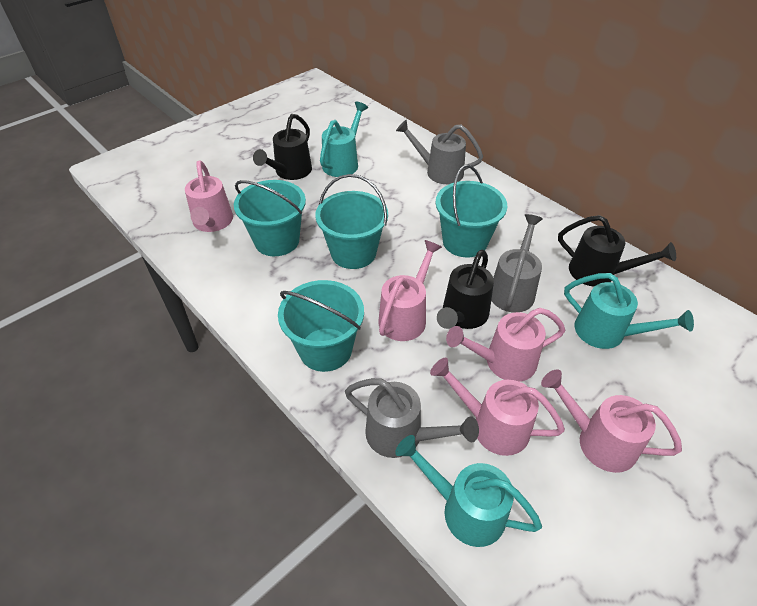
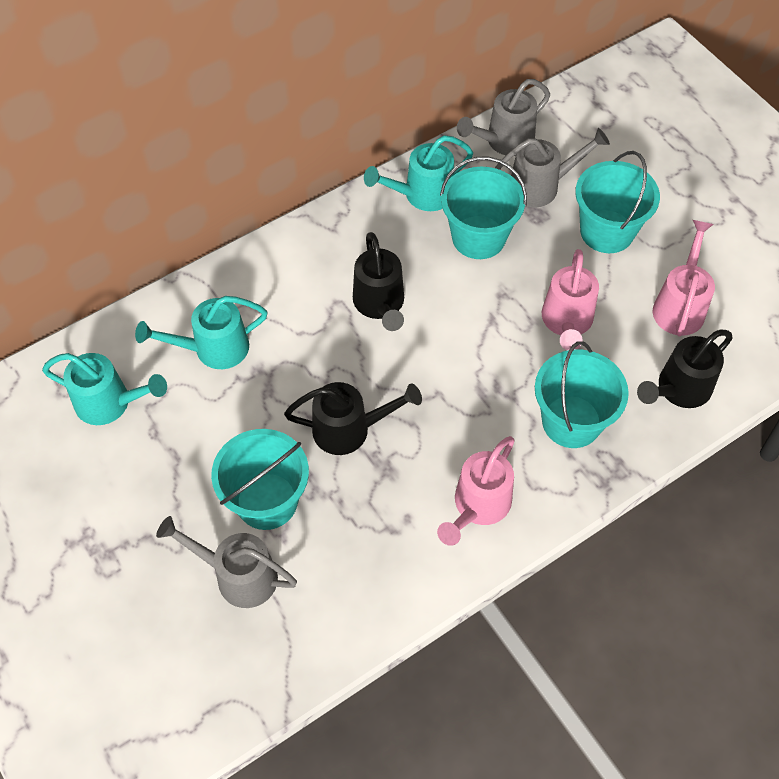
pink watering can: [185,160,233,232] [378,240,442,341] [430,358,565,456] [446,308,565,382] [541,369,682,473] = 5 -> [437,436,515,546] [542,249,599,350] [653,220,715,336] = 3

